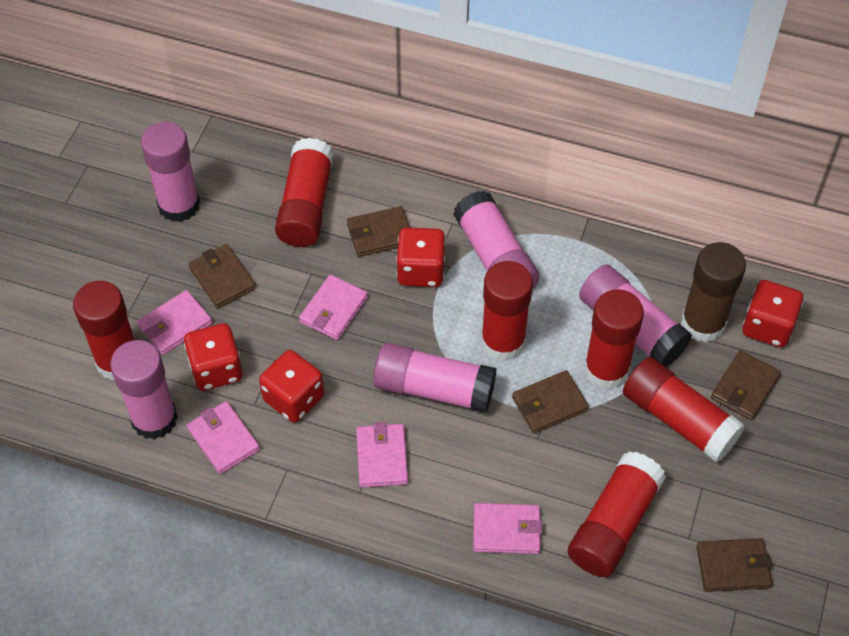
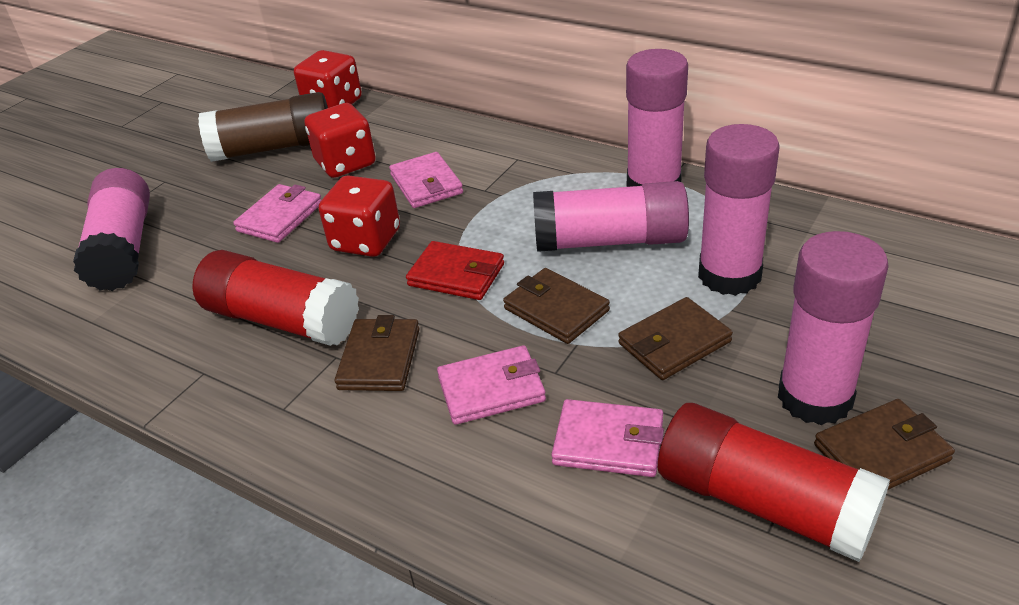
brown wallet: [189,244,256,308] [347,206,410,257] [512,370,589,434] [696,538,772,592] [711,350,781,420] = 5 -> [335,315,420,391] [503,268,610,344] [618,297,733,380] [814,399,955,490] = 4
pink wallet: [137,290,213,355] [187,401,260,474] [299,275,368,340] [356,422,408,487] [473,503,542,554] = 5 -> [233,184,321,243] [389,152,463,208] [437,345,546,425] [551,399,664,477] = 4
red dice: [184,323,243,391] [259,350,324,423] [396,227,446,287] [742,280,803,347] = 4 -> [294,50,362,108] [305,103,376,178] [319,175,400,257] = 3
red glue stick: [73,281,135,381] [275,137,334,247] [481,261,533,361] [568,451,666,577] [584,289,644,389] [623,357,745,463] = 6 -> [192,250,359,346] [658,403,890,562] = 2
red wallet: none = 0 -> [406,241,504,300] = 1

